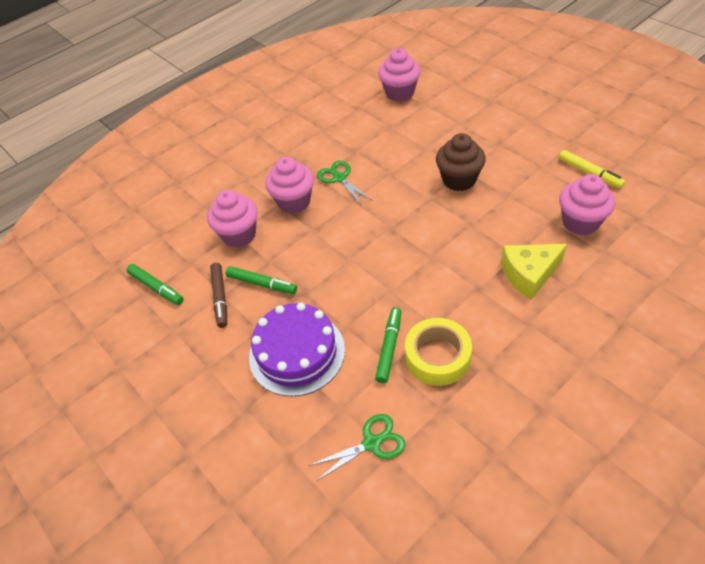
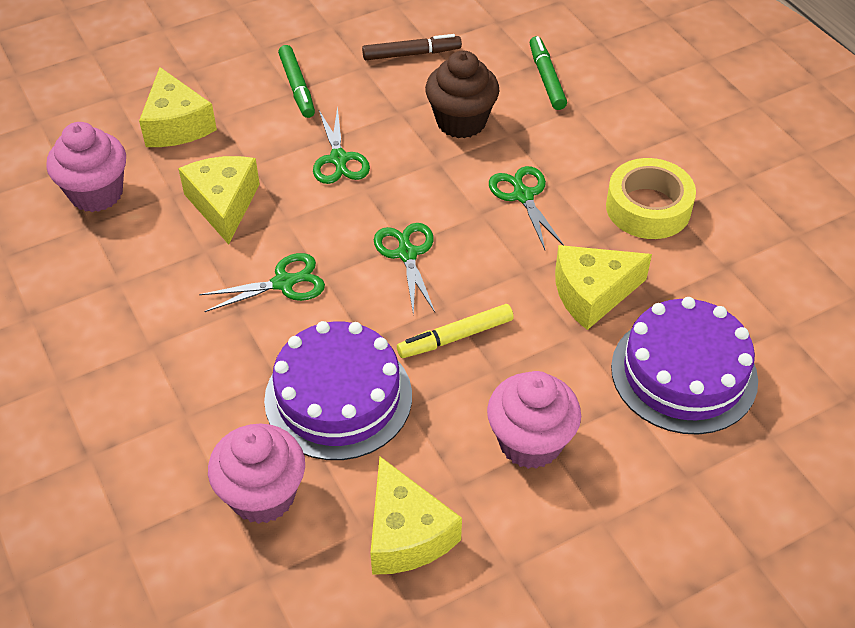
green marker: [127,264,184,305] [226,266,297,294] [375,307,402,383] = 3 -> [278,45,315,118] [529,36,567,110] = 2
green scissors: [308,414,406,481] [317,161,372,204] = 2 -> [199,253,325,312] [313,106,370,184] [374,223,435,316] [489,166,564,250] = 4
pink cupcake: [207,190,258,248] [265,157,314,214] [378,48,421,102] [559,174,615,235] = 4 -> [46,122,126,212] [208,424,305,524] [487,371,581,469] = 3
purple cake: [249,302,345,397] = 1 -> [264,321,412,460] [611,297,758,435] = 2
yellow cheese: [501,244,567,300] = 1 -> [139,67,217,147] [178,156,260,245] [370,456,462,575] [555,245,652,330] = 4

